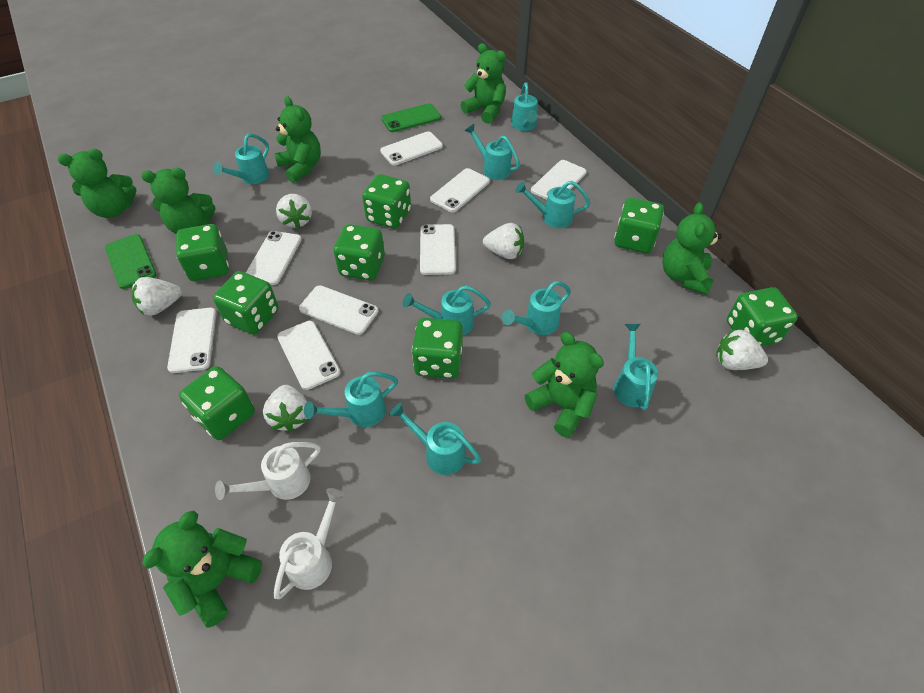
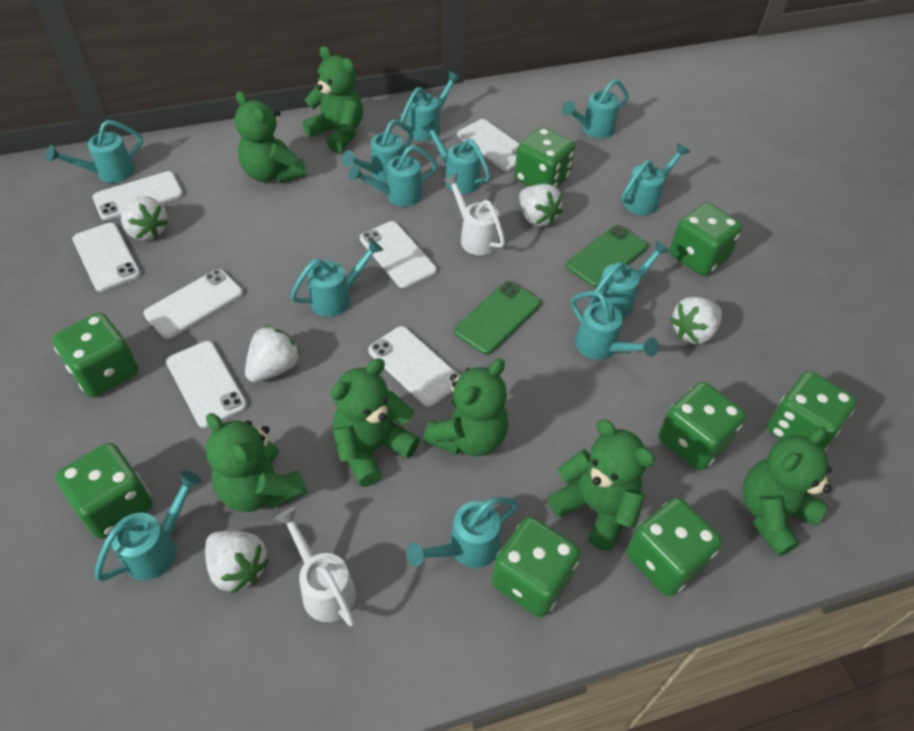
turquoise watering can: [213,133,269,184] [304,371,398,427] [389,402,481,475] [403,285,491,335] [465,124,520,180] [502,281,571,335] [511,82,537,131] [515,181,590,228] [614,324,658,410] = 9 -> [46,120,143,183] [95,471,201,581] [290,239,383,317] [342,120,413,182] [349,145,438,207] [400,71,461,141] [406,497,518,568] [421,120,491,194] [562,79,629,138] [571,291,659,360] [589,240,669,318] [621,143,690,215] = 12
white phone: [167,308,216,373] [246,231,302,285] [277,321,340,390] [299,285,378,335] [380,131,443,166] [420,224,456,275] [430,168,490,212] [531,160,587,200] = 8 -> [72,223,141,292] [92,171,183,221] [143,269,243,339] [166,341,247,428] [360,221,437,289] [368,326,459,407] [457,119,519,171] = 7

